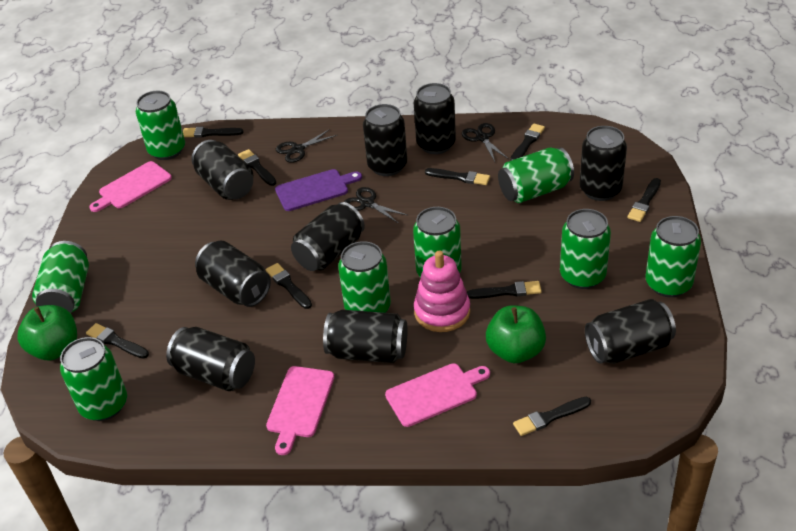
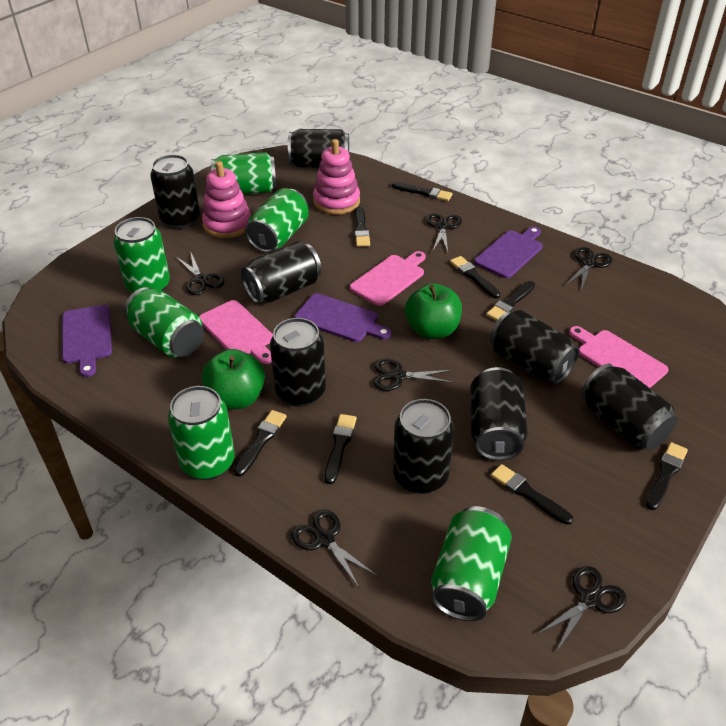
black brush: [86,323,149,359] [183,127,243,138] [238,149,276,186] [266,263,312,309] [425,168,490,185] [467,281,542,299] [510,123,545,161] [513,397,591,436] [627,178,661,222] = 9 -> [234,410,287,477] [324,414,357,484] [355,207,370,247] [392,182,453,201] [450,256,501,298] [486,281,535,321] [491,464,573,525] [646,442,688,510] = 8
black can: [166,327,255,391] [192,140,253,200] [195,241,271,307] [291,202,365,271] [323,310,407,363] [363,104,407,176] [414,83,456,154] [580,126,627,201] [585,299,676,364] = 9 -> [150,154,200,229] [241,241,322,304] [270,318,326,407] [288,129,349,168] [393,399,454,494] [470,367,528,461] [490,310,579,384] [581,364,678,450] = 8
black scissors: [276,129,337,163] [344,187,409,224] [462,123,509,162] = 3 -> [176,251,224,295] [291,510,377,589] [374,359,454,391] [426,213,462,252] [537,566,627,652] [566,247,612,290] = 6
green can: [32,241,89,313] [60,337,127,421] [136,91,185,160] [338,241,391,313] [413,207,462,277] [498,147,574,203] [560,209,611,289] [645,216,701,297] = 8 -> [114,217,170,293] [124,287,204,357] [168,386,235,480] [211,152,277,194] [245,188,309,253] [431,506,512,621] = 6
pink stacking toy: [414,251,470,332] = 1 -> [202,161,251,238] [313,139,360,214] = 2
purple cutting board: [275,169,362,211] = 1 -> [62,305,112,377] [294,293,391,342] [474,226,543,278] = 3

